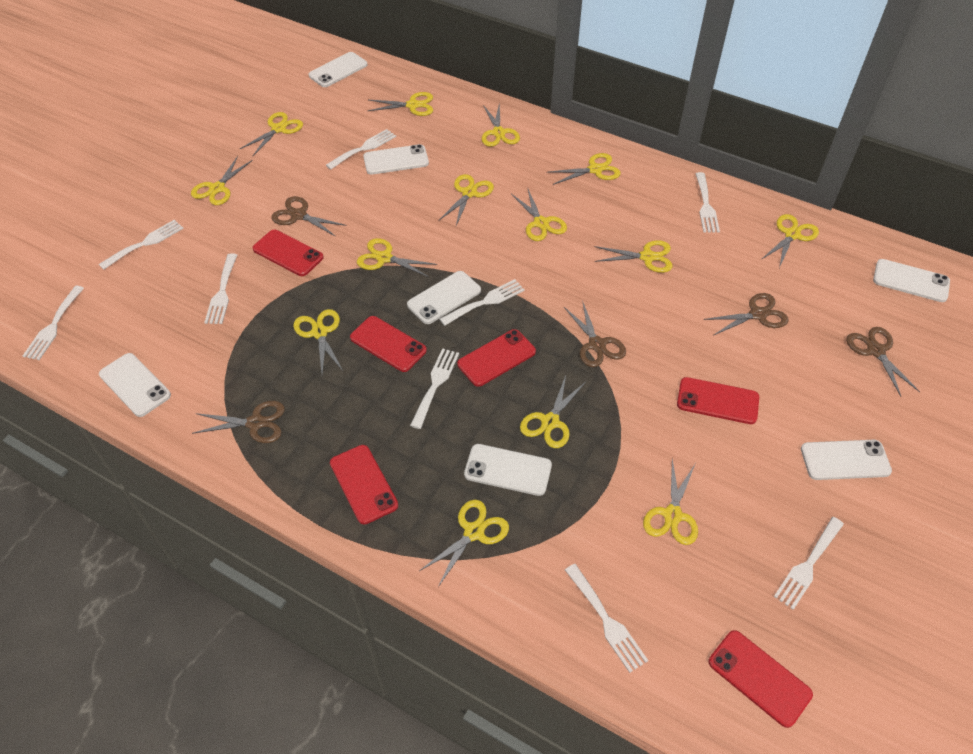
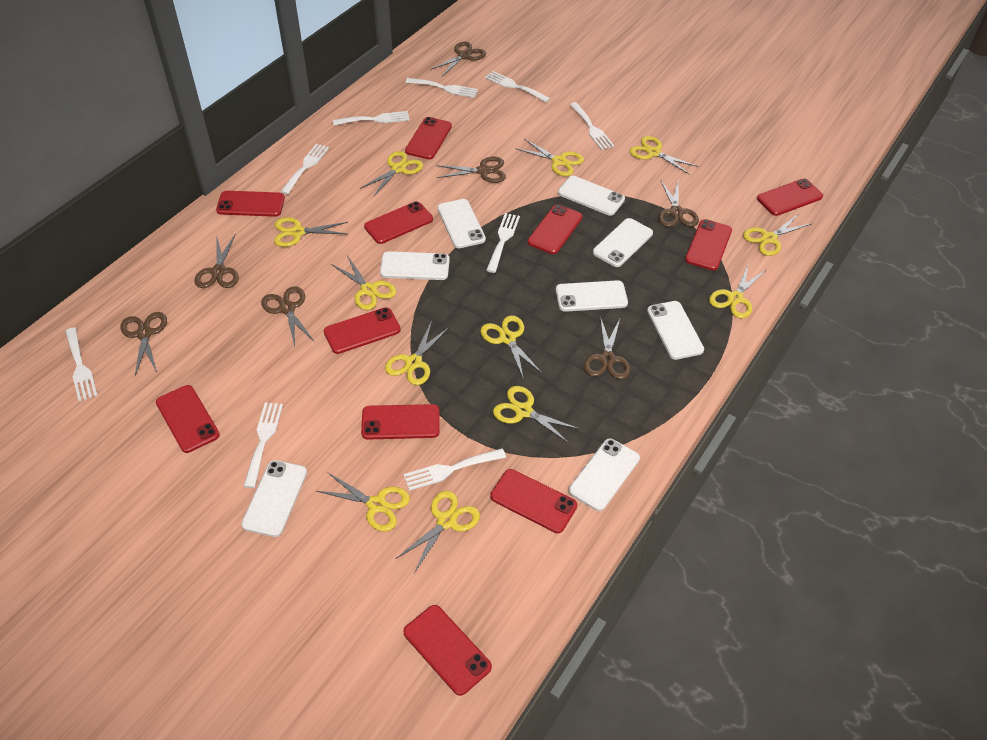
brown scissors: [192,401,285,443] [271,196,347,237] [564,300,626,367] [704,293,788,335] [846,327,920,396] = 5 -> [120,312,167,376] [194,234,239,288] [261,286,315,346] [430,42,486,76] [436,157,506,183] [584,316,630,379] [658,181,699,227] = 7
red phone: [253,230,324,276] [330,445,398,525] [350,316,427,372] [457,329,536,387] [677,377,759,424] [709,630,813,728] = 6 -> [156,385,220,453] [216,191,285,217] [324,307,401,354] [361,404,440,440] [364,201,433,244] [403,605,492,696] [405,117,452,159] [490,469,577,533] [528,205,582,254] [685,219,732,270] [757,178,823,216] = 11
white phone: [99,353,171,417] [309,52,367,87] [363,144,429,175] [407,271,481,324] [464,444,552,496] [801,440,892,480] [873,259,950,302] = 7 -> [241,460,307,537] [380,251,450,280] [438,199,486,248] [556,280,628,312] [558,176,625,216] [569,438,640,511] [593,218,653,267] [647,301,704,360] = 8
yellow scissors: [191,156,253,205] [240,112,303,156] [293,309,343,374] [357,238,437,277] [368,92,433,116] [419,500,509,587] [439,174,494,226] [482,102,520,147] [511,189,567,241] [520,375,586,448] [549,153,621,185] [594,240,673,273] [643,459,698,545] [762,214,819,268] = 14 -> [274,217,348,247] [317,472,410,532] [331,256,396,310] [360,151,423,197] [385,321,449,385] [395,491,480,573] [480,315,543,380] [493,386,580,444] [515,139,584,176] [630,136,699,175] [709,263,766,319] [743,215,812,256] = 12

